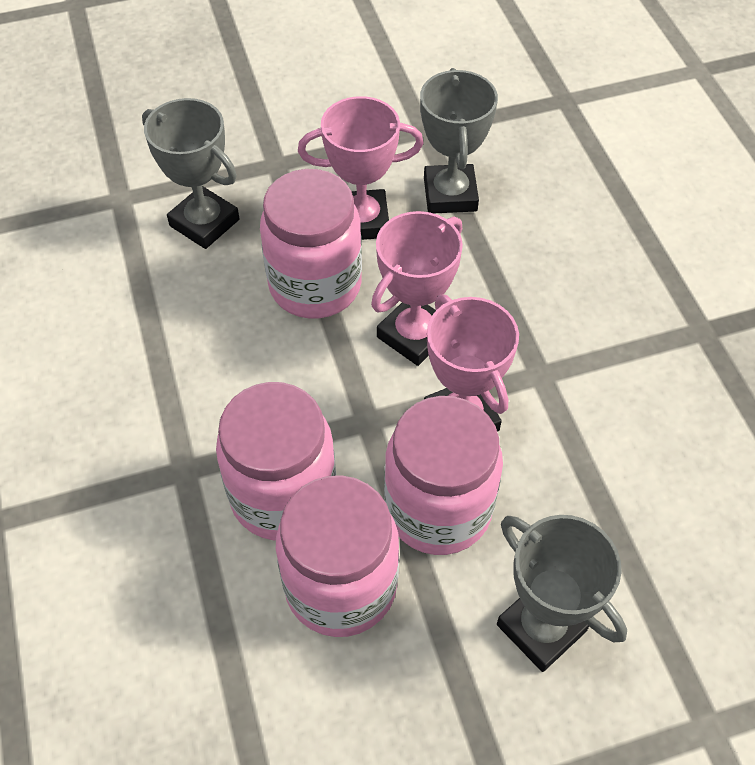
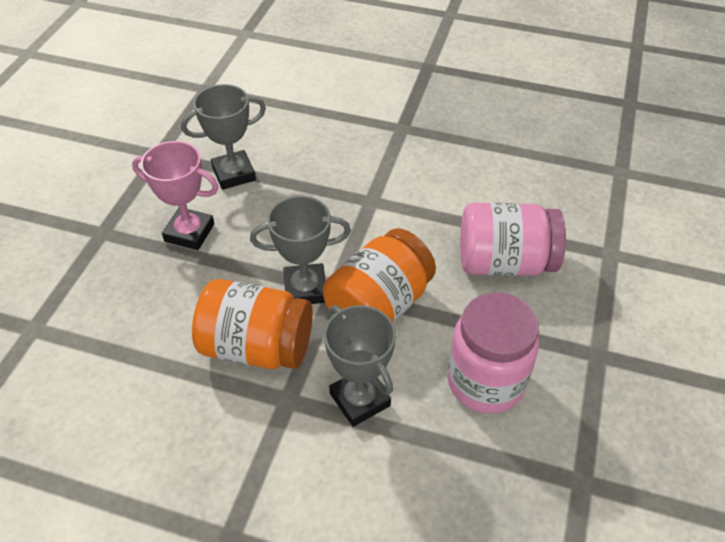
orange jar: none = 0 -> [192,279,313,369] [323,228,436,323] = 2
pink jar: [216,382,336,541] [260,169,362,319] [276,475,399,637] [384,396,503,555] = 4 -> [447,292,539,414] [460,203,566,276] = 2
pink trophy: [298,96,424,240] [371,211,463,366] [424,295,519,432] = 3 -> [132,141,219,250] = 1

